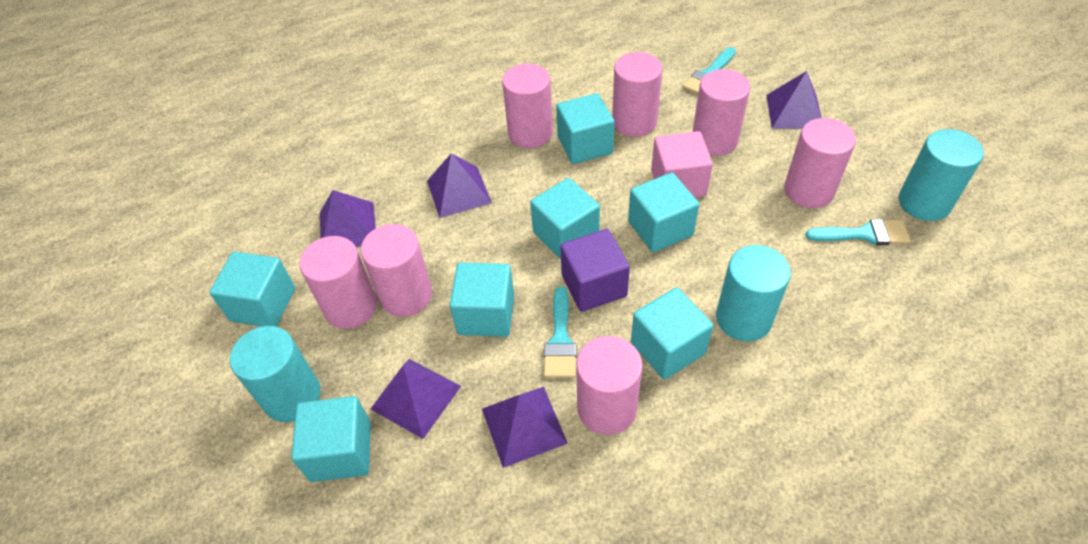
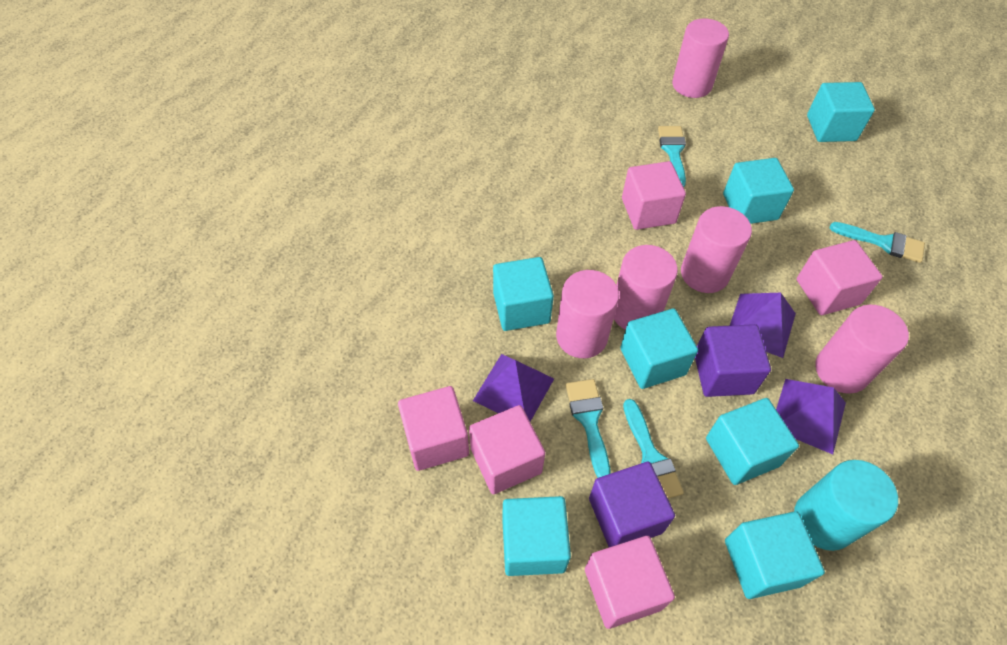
pink cube: [651,131,713,198] = 1 -> [398,386,469,471] [469,405,545,494] [585,536,675,629] [622,161,686,230] [797,240,883,315] = 5
pink cylinder: [300,236,377,329] [361,224,432,317] [502,64,553,148] [576,336,642,435] [612,52,663,137] [692,69,750,156] [784,118,856,208] = 7 -> [556,270,619,358] [614,245,678,330] [672,18,729,98] [681,206,752,293] [815,305,909,394] = 5
purple cube: [560,229,630,312] = 1 -> [589,461,675,547] [695,324,771,397] = 2
purple pyramid: [320,190,376,247] [371,359,461,439] [427,153,492,218] [482,387,568,468] [766,71,821,129] = 5 -> [473,354,554,422] [730,293,796,358] [776,379,846,454] = 3
turquoise brush: [544,286,577,378] [683,47,736,94] [805,219,910,245] = 3 -> [566,379,610,478] [623,399,684,499] [658,126,686,187] [830,222,925,263] = 4
turquoise cylinder: [230,326,321,422] [716,245,791,341] [899,129,984,221] = 3 -> [794,460,898,551] = 1

